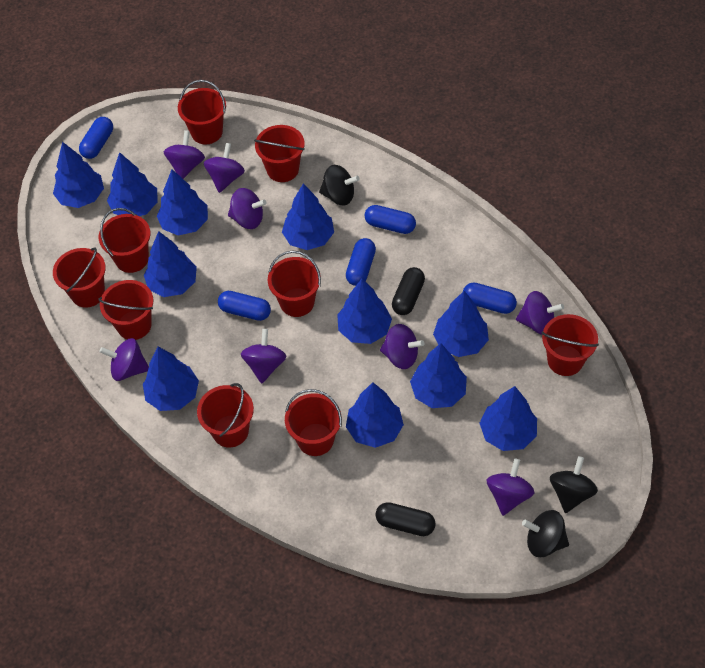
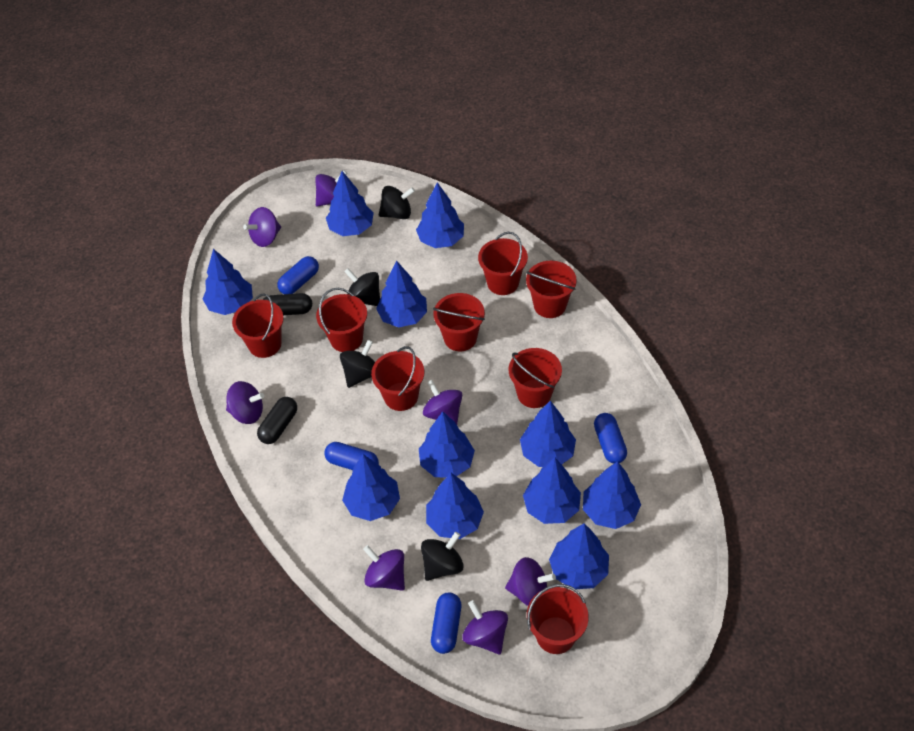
black spinning top: [319,165,360,206] [522,510,569,557] [550,456,598,513] = 3 -> [340,340,375,388] [344,268,380,306] [379,186,415,219] [421,532,464,581] = 4
blue capsule: [79,117,113,159] [218,291,271,321] [346,238,376,286] [364,205,416,234] [463,282,517,314] = 5 -> [277,256,319,294] [324,442,379,470] [431,592,461,654] [594,413,627,464] = 4
purple spinning top: [99,338,149,381] [164,130,205,179] [204,143,245,193] [228,188,267,229] [241,329,287,384] [380,324,424,369] [487,458,534,516] [516,291,564,335] = 8 -> [226,381,264,424] [243,207,281,247] [315,170,348,207] [363,545,405,591] [423,380,462,425] [462,600,508,654] [505,557,556,606] = 7
red bucket: [53,247,106,308] [98,280,153,340] [99,208,151,273] [178,80,226,144] [197,383,254,448] [254,125,305,182] [268,250,321,317] [285,389,342,456] [542,314,599,376] = 9 -> [232,293,284,358] [316,288,367,352] [371,346,424,411] [433,293,485,351] [478,232,528,295] [509,348,562,408] [526,261,577,318] [527,584,589,654] = 8

